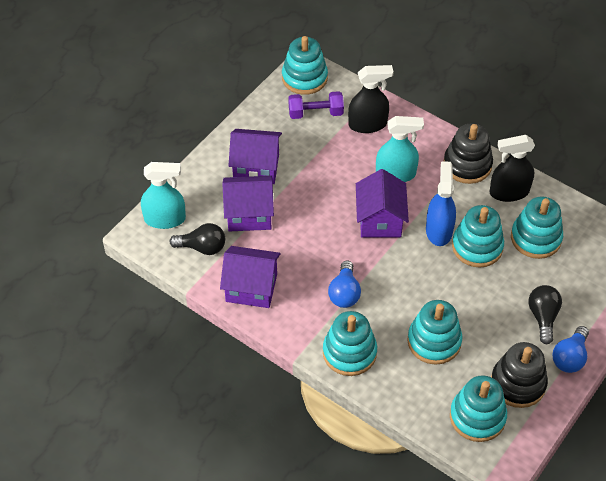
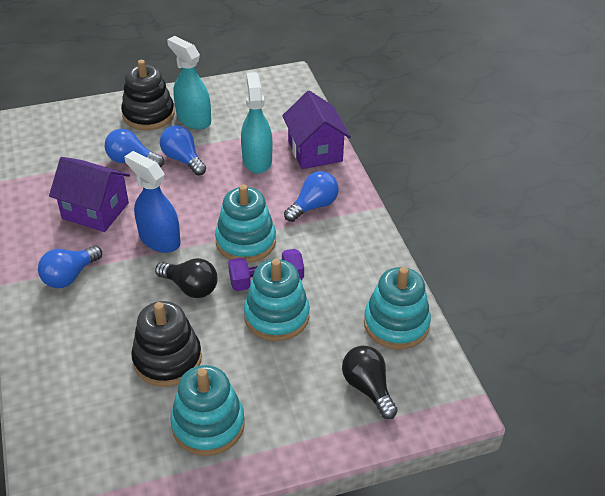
black spray bottle: [348,65,394,133] [490,135,535,202] = 2 -> none = 0
blue light bulb: [328,260,361,308] [553,326,589,373] = 2 -> [38,246,102,288] [105,129,164,167] [160,125,206,176] [284,171,339,222] = 4
purple house: [220,246,281,308] [222,176,274,232] [228,129,282,184] [356,169,409,237] = 4 -> [49,157,130,232] [282,90,351,169] = 2
turquoise stacking toy: [282,36,328,95] [323,311,377,376] [407,300,462,365] [450,375,507,442] [452,205,504,268] [511,196,563,259] = 6 -> [170,365,245,456] [215,184,276,263] [244,259,310,341] [364,267,431,350] = 4

